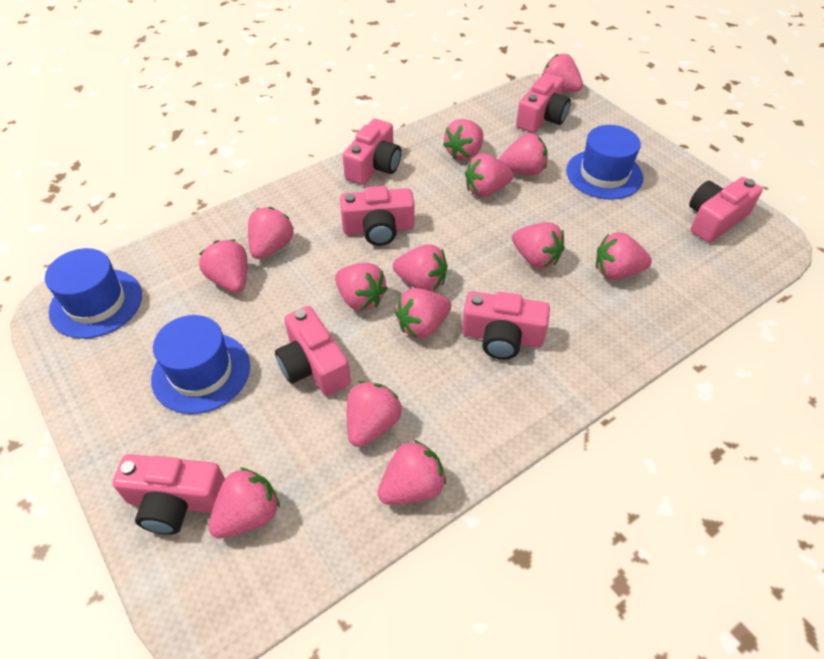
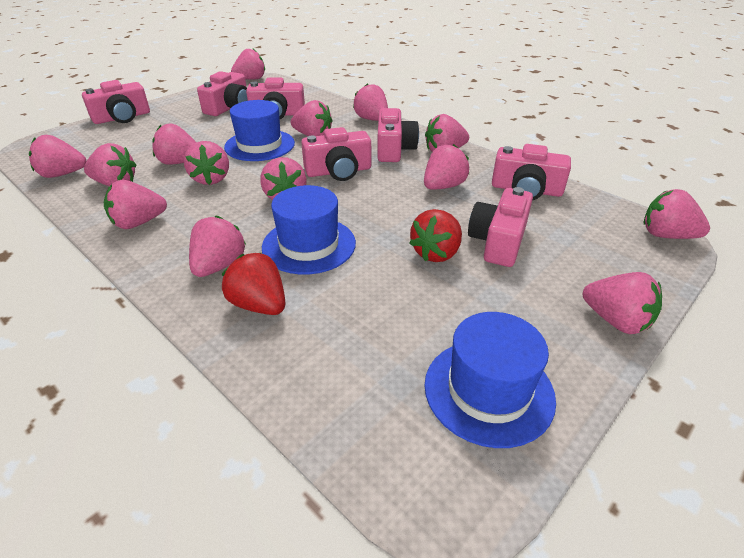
red strawberry: none = 0 -> [222,252,286,315] [409,209,462,262] = 2

